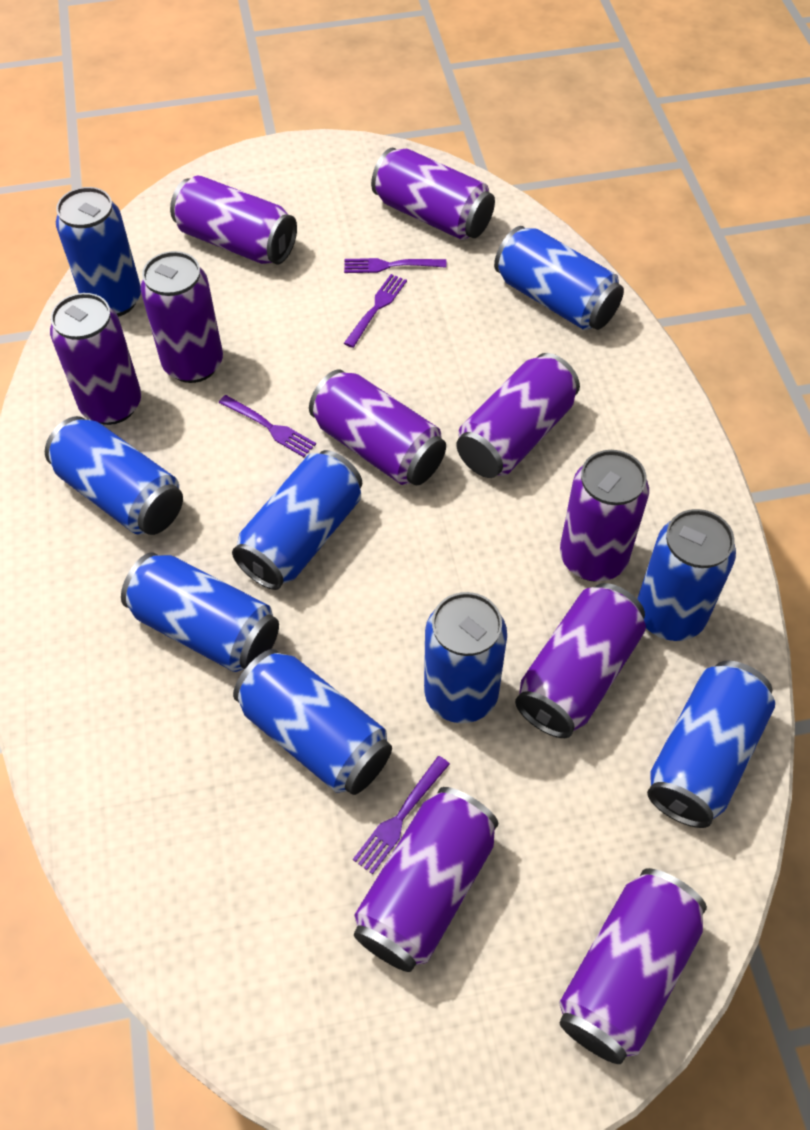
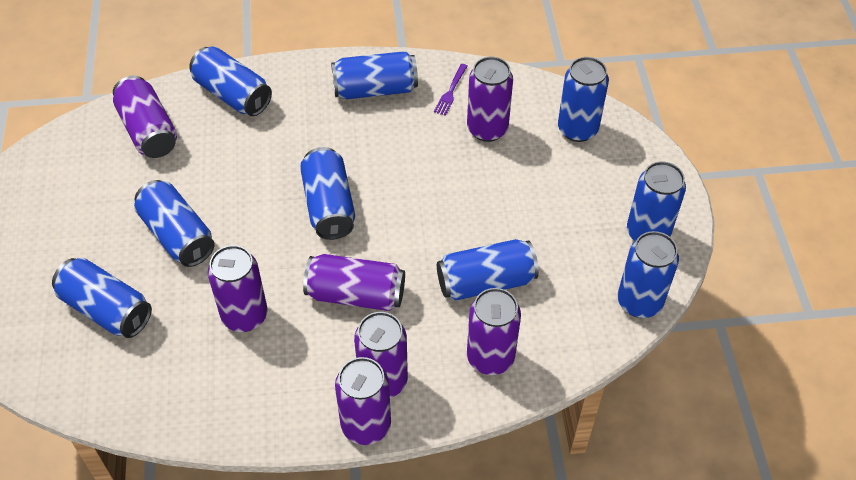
purple can: [50,293,141,425] [140,251,223,383] [170,175,297,265] [309,369,446,485] [354,787,498,972] [371,148,495,240] [456,353,580,478] [515,583,646,738] [559,868,707,1064] [560,450,649,582] = 10 -> [113,76,177,158] [208,245,268,332] [303,254,405,311] [335,357,391,445] [354,312,408,398] [467,57,513,142] [467,288,521,375] = 7
purple fork: [219,395,316,457] [344,258,447,273] [344,274,407,348] [353,756,450,875] = 4 -> [434,64,468,116] = 1

